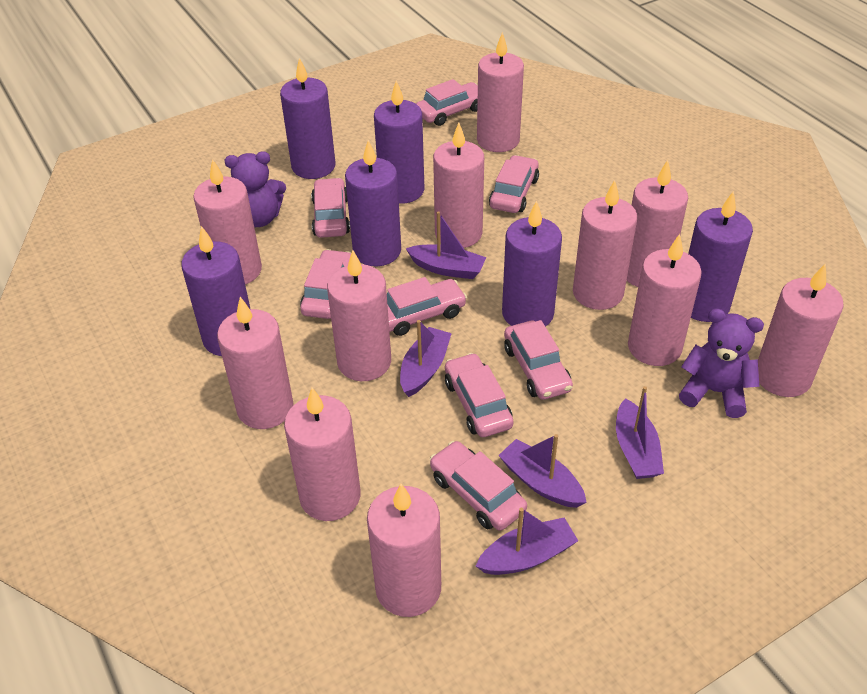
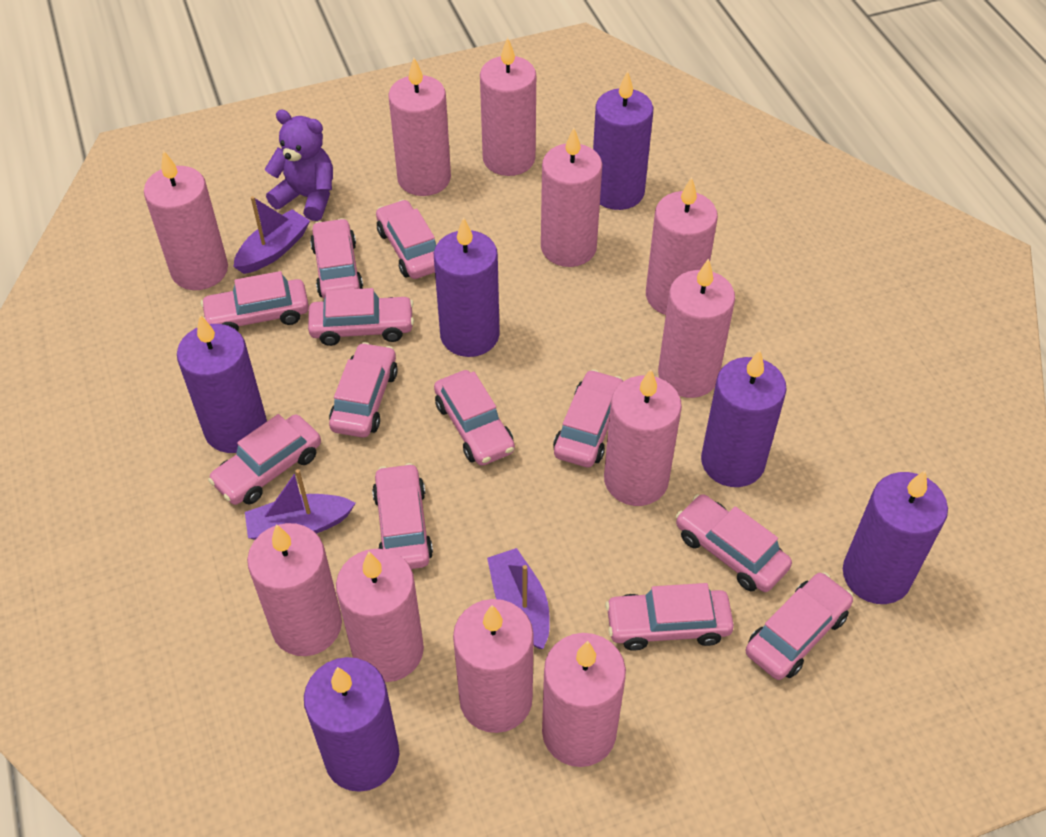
pink car: [300,249,351,319] [311,178,350,238] [387,277,467,336] [416,79,478,126] [430,441,527,531] [445,353,514,437] [489,155,539,213] [504,320,573,400] = 8 -> [201,271,309,331] [208,414,321,505] [308,288,414,346] [310,218,363,299] [329,342,398,438] [372,463,433,569] [376,199,436,279] [434,370,515,466] [553,369,623,467] [605,583,734,651] [676,494,792,592] [746,572,853,680] = 12
purple boat: [400,320,452,397] [406,211,486,279] [476,508,578,575] [498,434,587,508] [616,386,664,479] = 5 -> [234,196,310,274] [245,469,356,540] [487,548,550,649] = 3
purple teddy bear: [225,151,286,227] [679,308,764,418] = 2 -> [265,109,333,221] = 1

